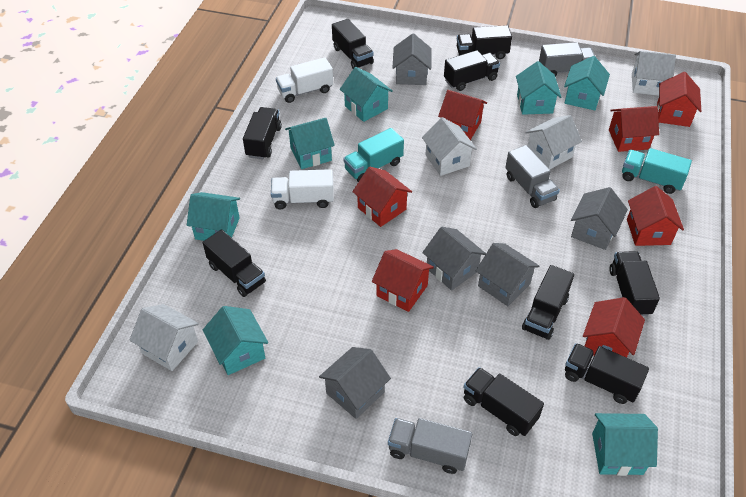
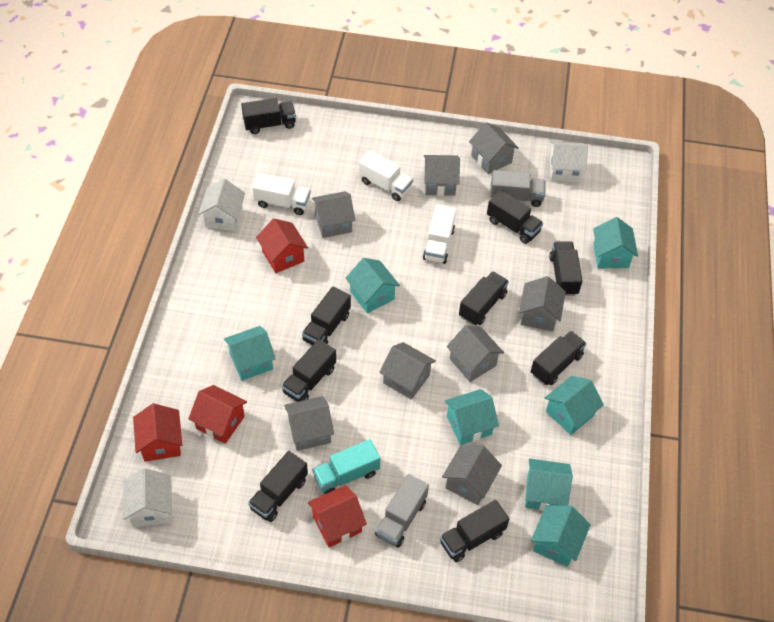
grey house: [319,347,391,419] [392,33,432,85] [422,227,486,291] [476,243,539,306] [571,187,628,250] = 5 -> [284,396,334,451] [311,191,355,238] [379,342,436,400] [424,155,460,196] [442,445,502,505] [447,325,504,382] [469,122,519,174] [519,276,566,331] = 8
grey truck: [388,418,472,474] [505,145,560,208] [539,42,596,77] = 3 -> [375,474,429,548] [490,170,546,207] = 2
red house: [352,167,412,227] [372,249,434,312] [438,90,487,140] [583,297,645,358] [609,106,659,152] [627,186,684,246] [657,72,701,127] = 7 -> [133,403,182,462] [188,385,247,444] [256,218,308,273] [308,485,367,547] = 4
turquoise truck: [343,128,404,182] [622,148,692,194] = 2 -> [312,439,380,494] = 1
white house: [129,304,199,371] [422,117,477,176] [525,115,582,169] [632,51,676,96] = 4 -> [123,468,172,527] [198,179,245,231] [550,141,588,182] = 3
white truck: [271,169,334,209] [276,57,333,103] = 2 -> [252,173,311,215] [359,150,413,201] [423,205,456,264] = 3

